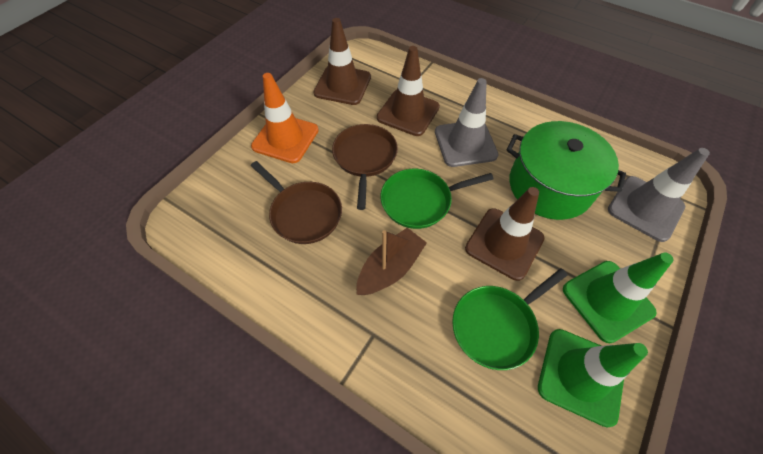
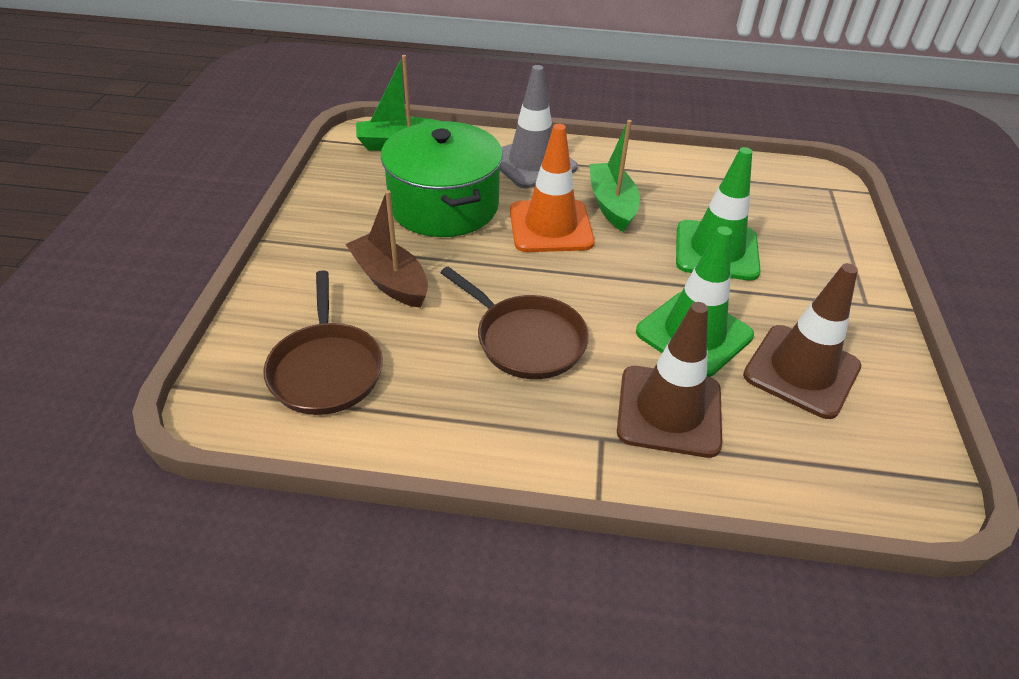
brown traffic cone: [314,18,371,105] [377,46,440,136] [465,187,545,281] = 3 -> [617,302,722,458] [743,263,861,419] = 2
green boat: none = 0 -> [356,55,439,151] [589,120,640,232] = 2
green pan: [381,169,494,229] [452,268,568,370] = 2 -> none = 0
grey traffic cone: [435,78,499,167] [608,148,710,242] = 2 -> [500,65,578,188] = 1

